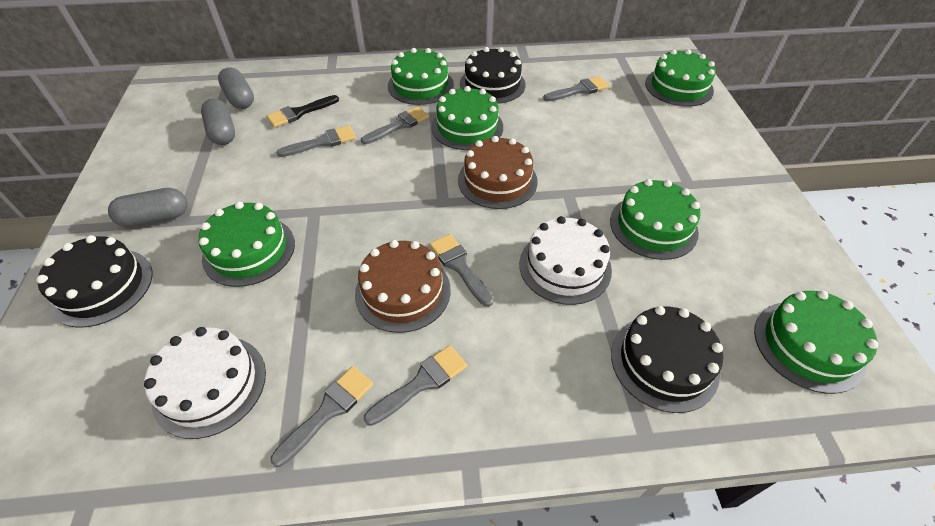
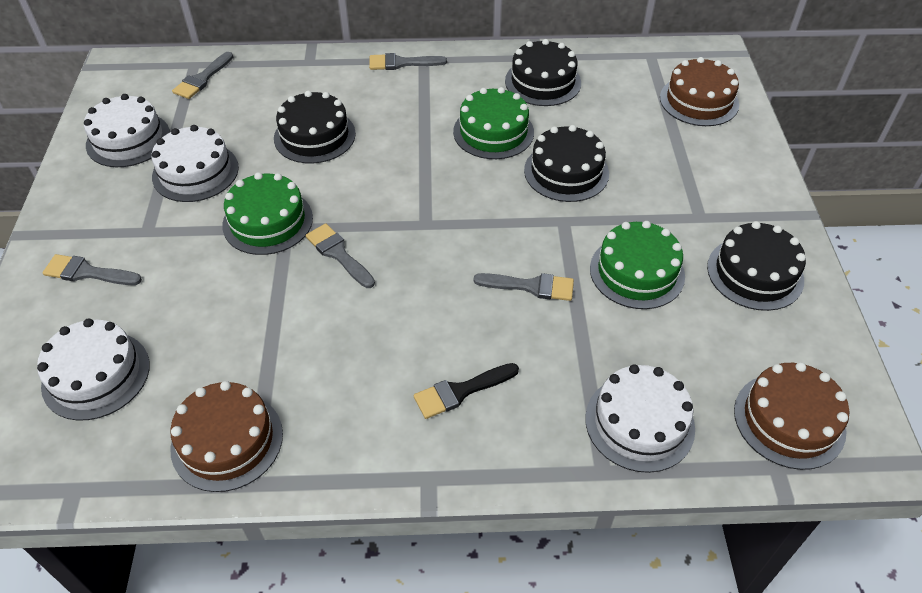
black cake: [36,235,153,327] [460,47,526,104] [611,306,723,413] = 3 -> [274,91,356,164] [505,39,581,106] [524,125,609,202] [707,221,806,311] = 4
brown cake: [355,240,451,333] [458,136,537,209] = 2 -> [170,381,283,492] [660,57,739,126] [734,362,849,470] = 3
green cake: [198,202,295,287] [388,48,454,105] [431,86,503,150] [610,179,701,260] [645,49,716,107] [754,290,878,394] = 6 -> [222,172,313,255] [453,87,534,159] [590,221,685,309] = 3
grey brush: [270,366,373,467] [276,126,356,157] [361,106,429,144] [364,345,467,426] [430,234,494,307] [543,76,609,101] = 6 -> [43,254,142,285] [172,52,233,99] [306,223,375,288] [369,53,447,70] [473,273,574,301] = 5
grey capsule: [108,188,187,227] [201,99,235,145] [218,67,254,109] = 3 -> none = 0
white cake: [144,327,266,439] [519,216,612,305] = 2 -> [37,318,150,421] [84,94,170,167] [151,125,239,202] [585,364,695,473] = 4

